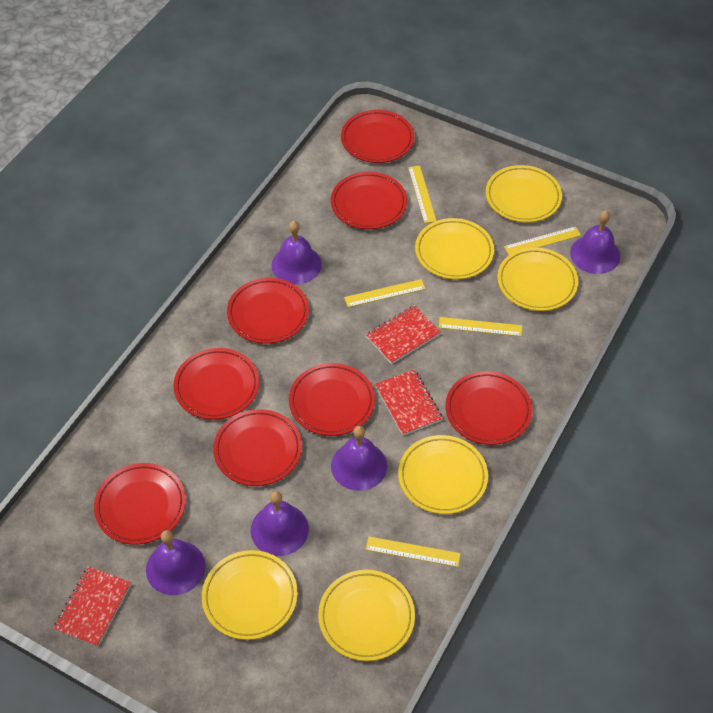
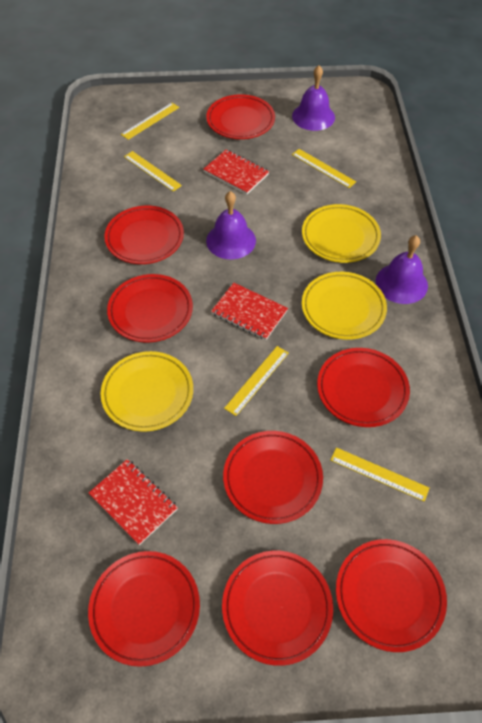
purple bell: [146,530,205,595] [251,491,309,556] [272,221,322,284] [331,426,387,491] [570,211,620,274] = 5 -> [206,191,256,259] [292,65,335,131] [376,235,428,304] = 3
yellow plate: [202,550,298,640] [318,570,415,661] [398,435,488,514] [415,218,494,279] [486,165,562,222] [497,247,578,311] = 6 -> [100,351,193,432] [302,204,381,263] [302,272,387,340] = 3

